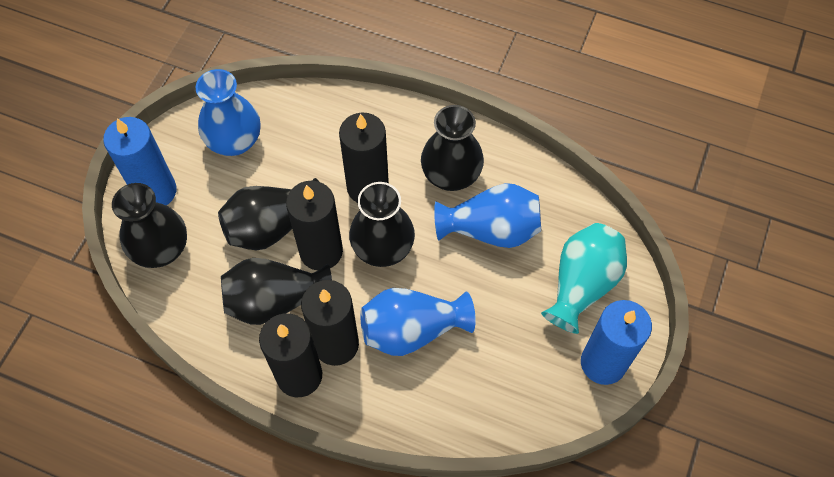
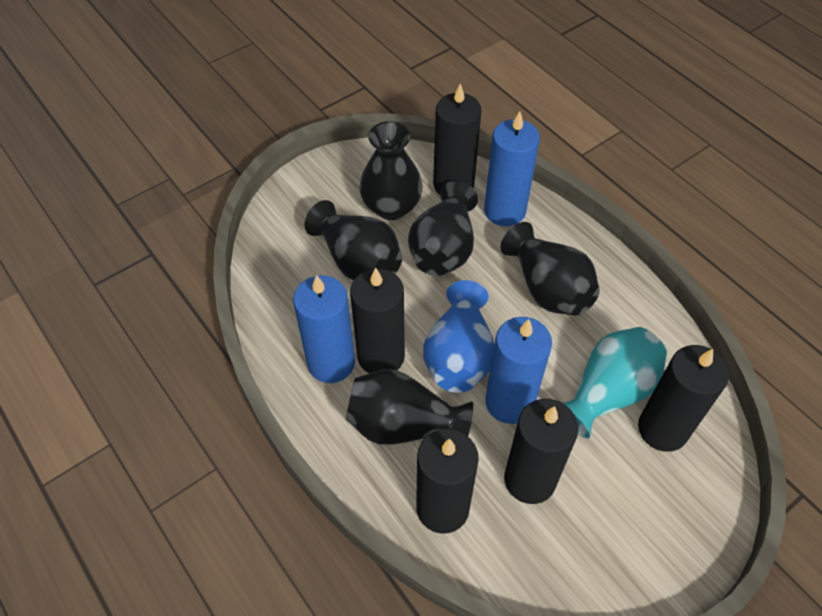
black candle: [259,313,322,397] [286,181,343,270] [301,280,359,366] [339,113,389,203] = 4 -> [350,268,405,373] [416,429,479,534] [433,84,482,195] [504,399,578,504] [638,345,729,452] = 5
blue candle: [103,117,177,205] [581,300,652,385] = 2 -> [293,275,355,383] [484,111,540,226] [486,317,552,424] = 3
blue vase: [196,69,260,156] [360,288,476,356] [434,183,541,248] = 3 -> [423,280,494,393] = 1

